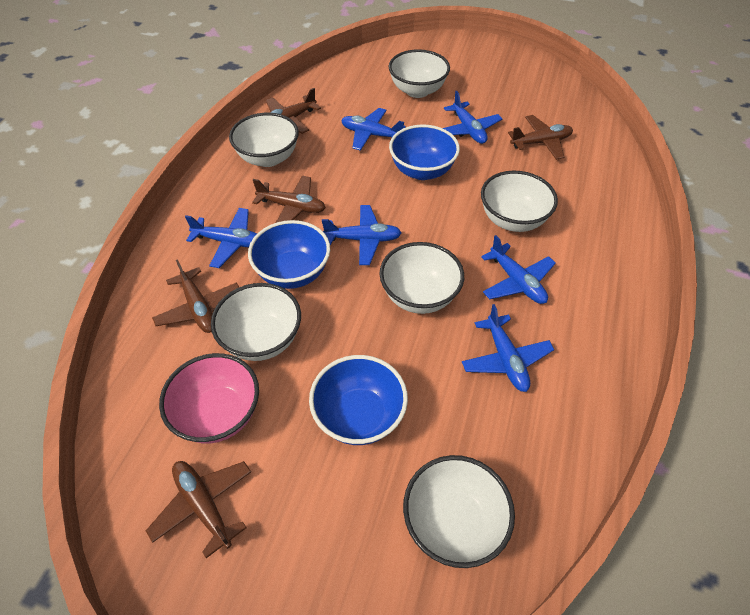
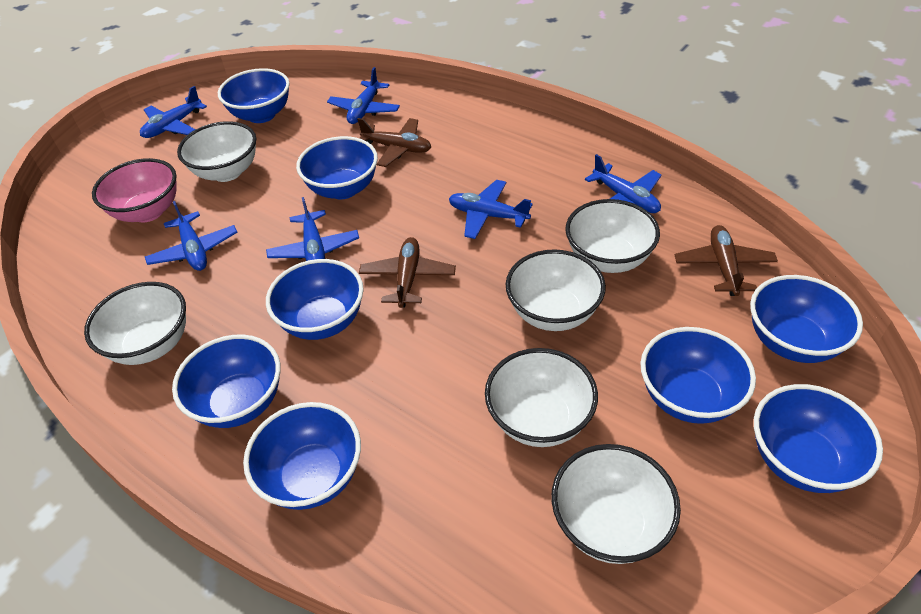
blue bowl: [248,220,330,289] [309,355,408,445] [389,124,460,180] = 3 -> [172,334,281,428] [218,68,290,123] [243,402,361,510] [266,259,364,340] [296,136,378,199] [641,327,756,424] [750,275,863,363] [754,384,883,493] = 8
brown plane: [146,461,251,558] [152,259,239,333] [252,175,326,223] [266,88,321,134] [508,115,573,160] = 5 -> [357,118,431,167] [359,237,456,308] [675,225,778,296] = 3

